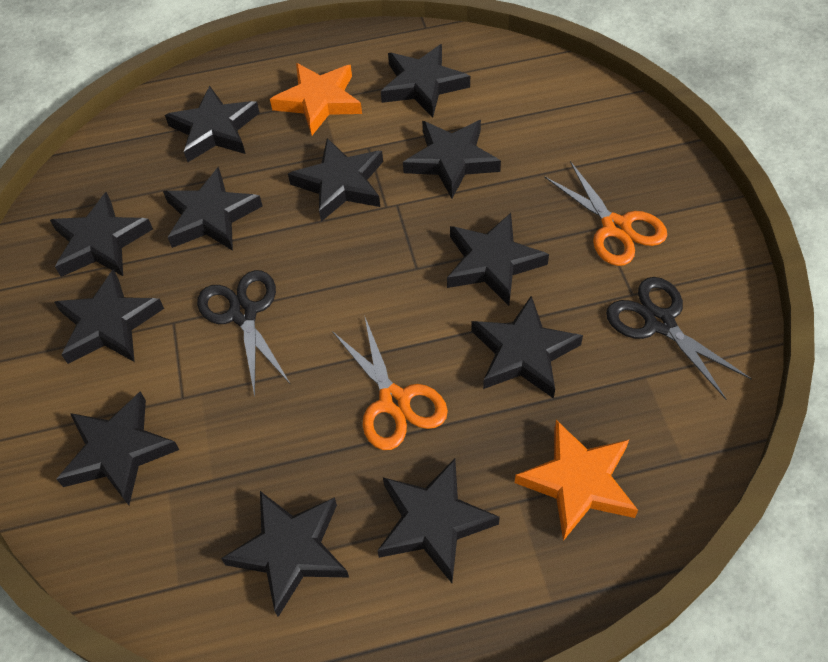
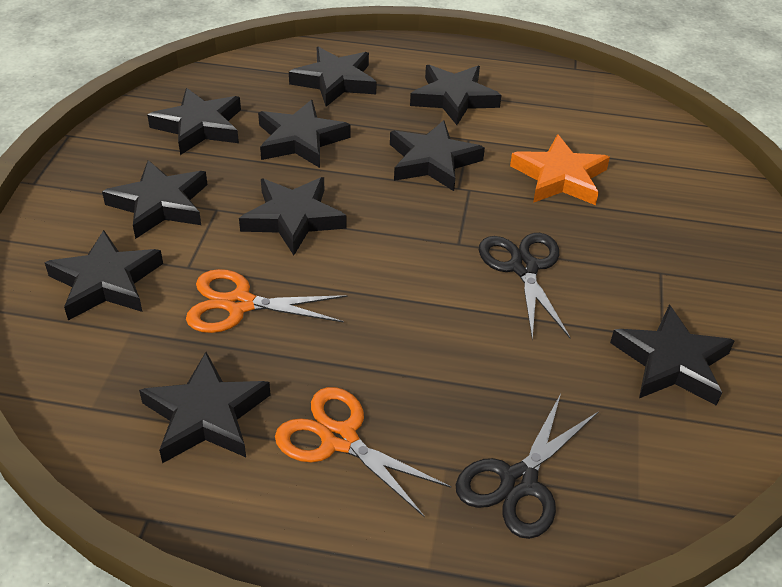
black star: [50,192,153,277] [54,269,164,364] [56,391,180,505] [163,167,262,251] [165,86,260,162] [221,491,349,617] [288,138,383,222] [377,459,500,583] [381,44,470,117] [403,120,501,199] [447,213,549,306] [471,296,583,399] = 12 -> [44,230,163,320] [102,160,208,239] [139,352,271,463] [147,88,241,155] [239,177,346,255] [258,100,351,168] [289,47,377,107] [390,120,485,191] [410,65,501,125] [610,305,735,406] = 10
orange star: [270,63,362,135] [515,420,638,541] = 2 -> [510,134,610,205] = 1

